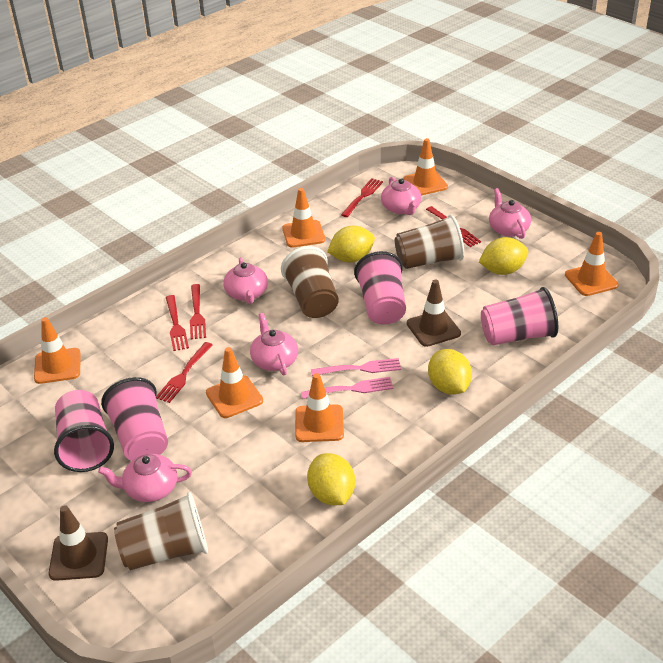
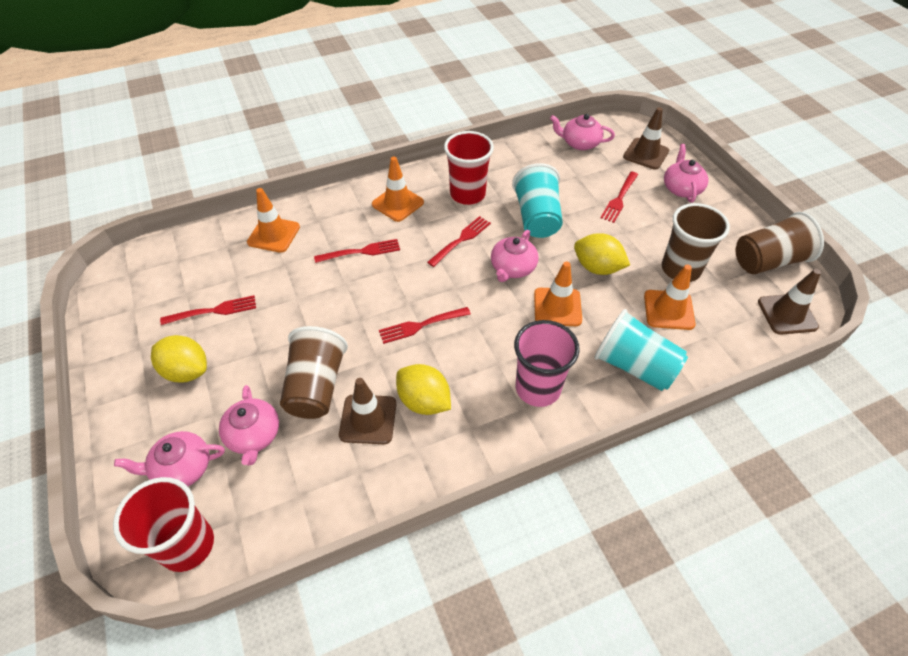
brown traffic cone: [49,505,108,581] [407,280,461,347] = 2 -> [339,378,396,444] [623,107,669,170] [758,269,821,335] = 3
orange traffic cone: [34,317,81,384] [206,347,263,418] [282,188,325,248] [295,373,344,442] [403,138,448,196] [565,232,619,296] = 6 -> [247,188,300,253] [372,157,424,222] [534,262,582,326] [644,264,696,330] = 4
pink cup: [54,390,114,472] [101,377,168,461] [354,251,406,325] [481,287,558,345] = 4 -> [514,320,580,407] = 1
pink fork: [301,377,394,399] [311,358,401,376] = 2 -> none = 0
red cup: none = 0 -> [113,477,214,572] [444,131,494,205] = 2
turquoise cup: none = 0 -> [512,163,563,238] [594,309,688,391] = 2
yellow lemon: [307,453,355,505] [327,226,375,263] [428,349,472,395] [479,237,528,275] = 4 -> [151,335,207,383] [396,364,451,415] [574,233,630,275] = 3

